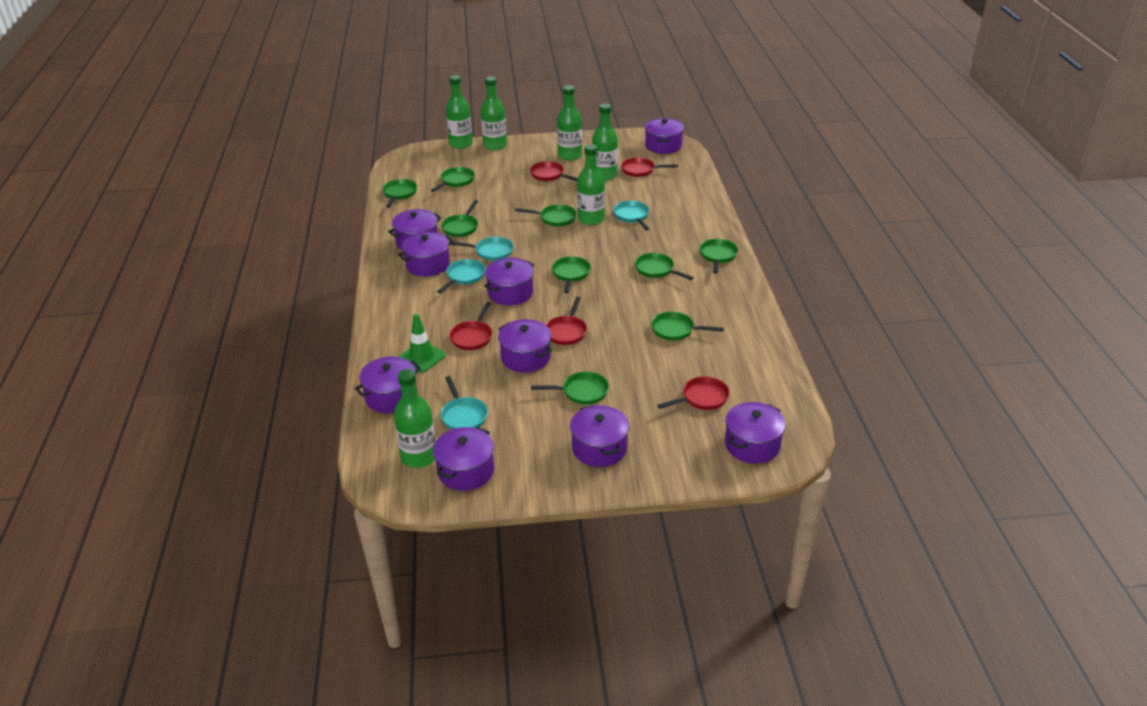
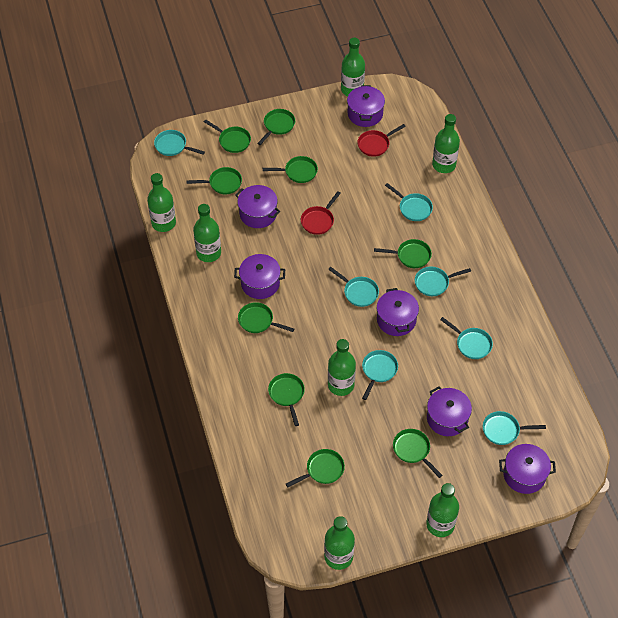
green bottle: [393,369,436,468] [446,75,473,149] [481,77,507,150] [557,86,582,161] [577,144,605,225] [592,104,618,181] = 6 -> [147,173,176,232] [193,204,221,262] [324,516,355,570] [328,339,356,396] [341,38,365,96] [426,483,459,537] [432,114,460,173] = 7
green traffic cone: [398,314,446,373] = 1 -> none = 0
purple pot: [355,357,421,413] [388,209,442,250] [398,231,453,277] [433,427,494,491] [484,258,534,305] [498,319,552,373] [570,405,629,467] [645,118,684,154] [725,402,786,463] = 9 -> [234,254,285,299] [235,185,280,228] [347,85,385,127] [377,288,419,336] [427,386,472,436] [499,444,556,494] = 6
red pan: [449,302,492,350] [530,161,578,181] [546,297,587,345] [621,157,678,177] [658,376,730,410] = 5 -> [301,191,341,235] [357,124,406,157] = 2
turquoise pan: [437,259,486,293] [441,376,488,430] [450,237,513,261] [613,201,649,230] = 4 -> [154,130,205,156] [328,267,379,307] [362,350,398,400] [385,183,433,221] [415,267,471,296] [440,317,493,359] [483,411,546,445] = 7

